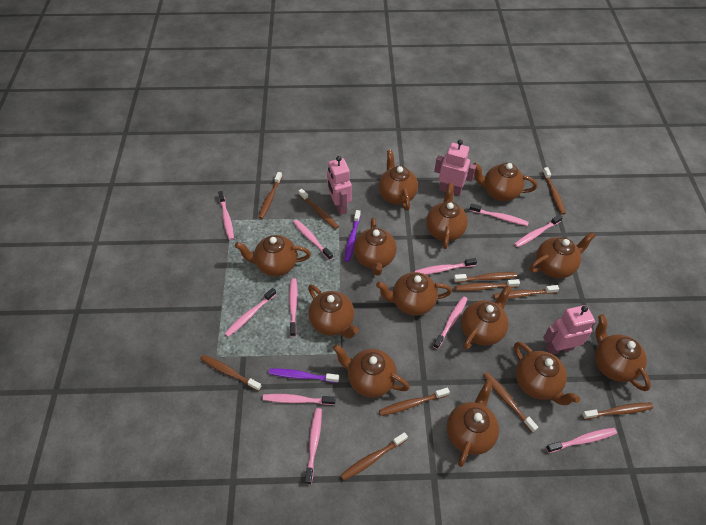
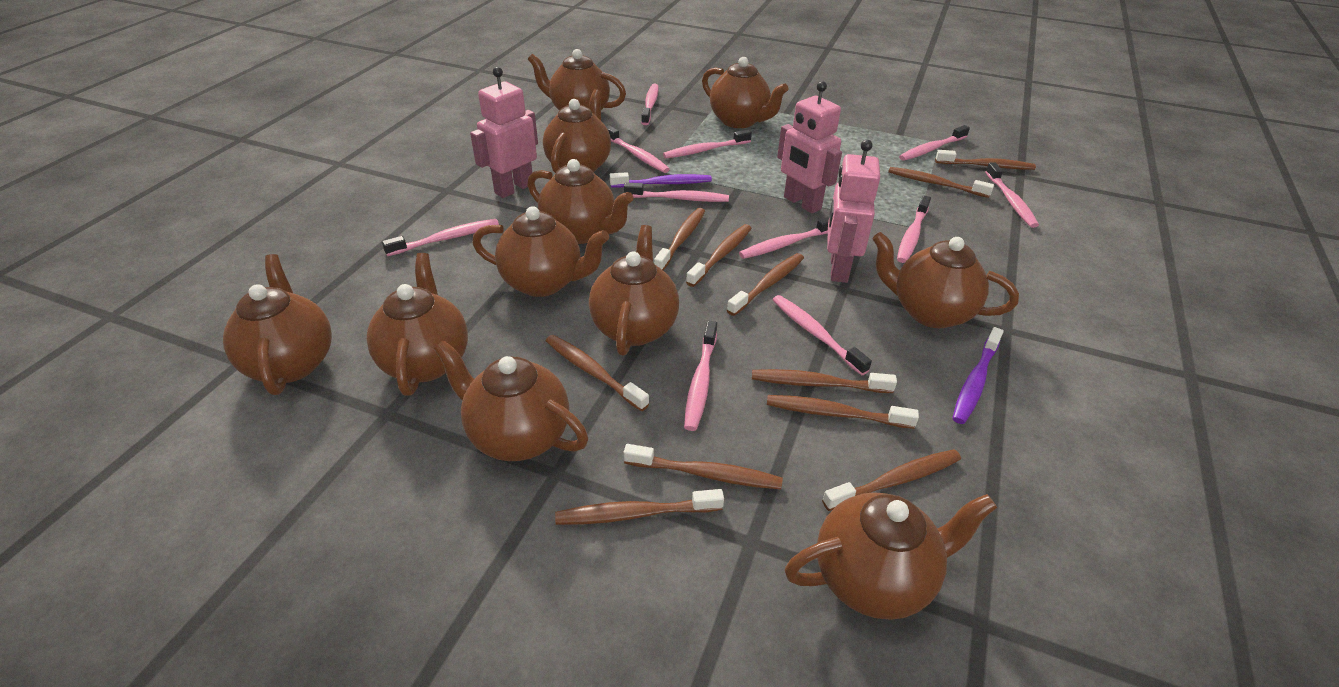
brown teapot: [235,235,311,276] [308,284,359,338] [333,344,410,398] [354,218,397,275] [376,272,452,316] [379,150,418,211] [426,183,468,249] [447,380,499,467] [461,285,512,350] [473,163,537,201] [514,342,580,405] [529,232,596,279] [595,314,651,391] = 13 -> [223,254,332,395] [367,253,468,396] [434,340,588,461] [472,206,609,297] [527,159,633,244] [528,49,626,110] [543,89,611,173] [589,225,679,356] [702,57,788,128] [785,492,997,620] [872,232,1019,328] = 11

